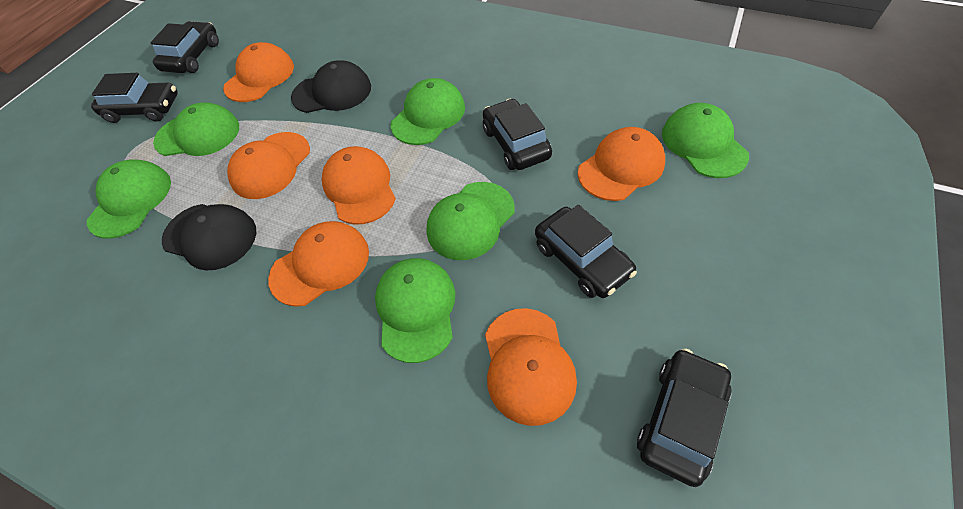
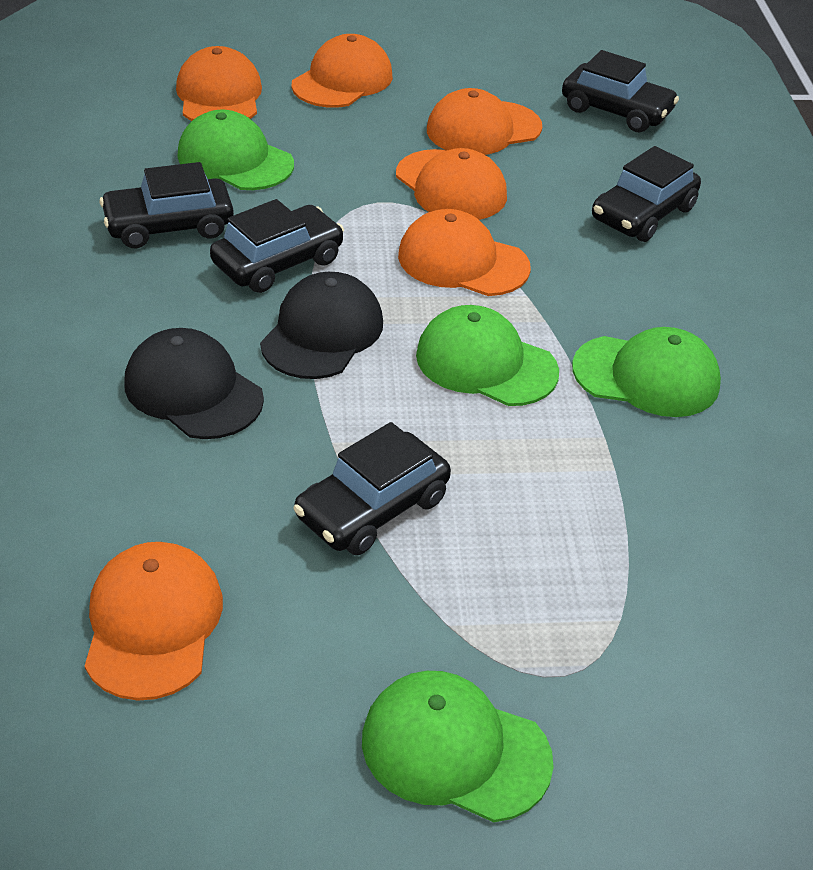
green cap: [87,159,171,239] [153,102,239,156] [375,258,455,363] [391,78,465,145] [427,182,515,260] [662,103,749,178] = 6 -> [177,110,294,190] [362,671,554,822] [416,305,559,406] [572,327,721,417] = 4

